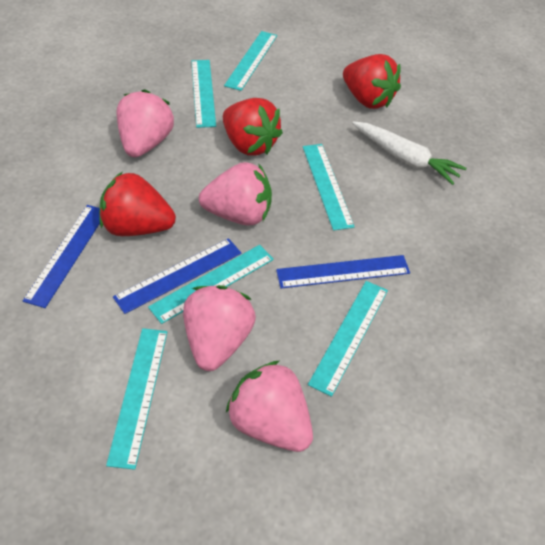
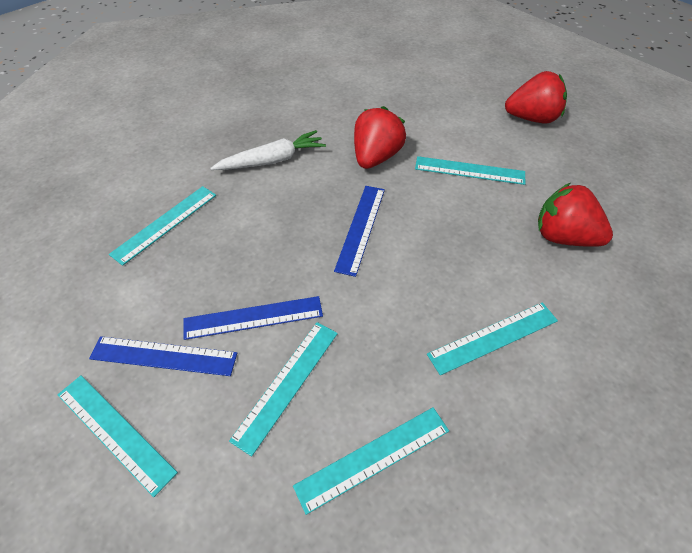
pink strawberry: [116,89,174,157] [183,285,256,371] [199,162,272,226] [226,361,313,452] = 4 -> none = 0

